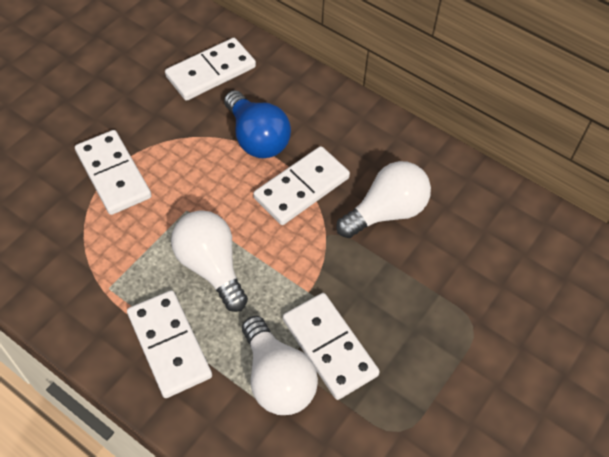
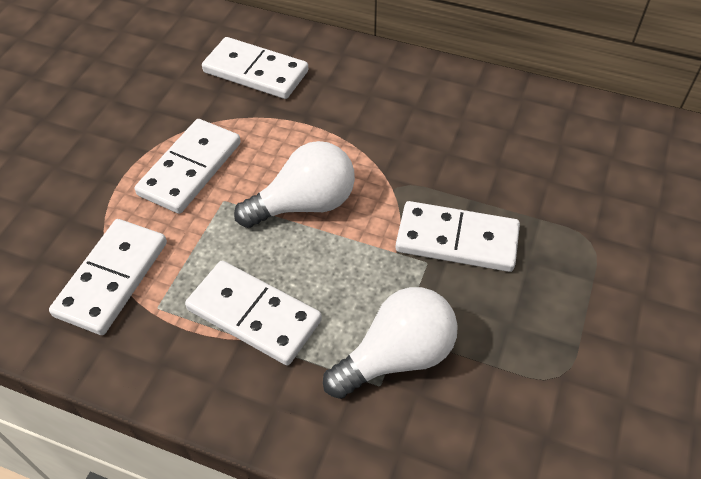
blue light bulb: [224,90,291,158] = 1 -> none = 0
white light bulb: [171,210,248,312] [242,316,318,415] [336,161,431,238] = 3 -> [234,141,355,228] [323,287,458,399] = 2

